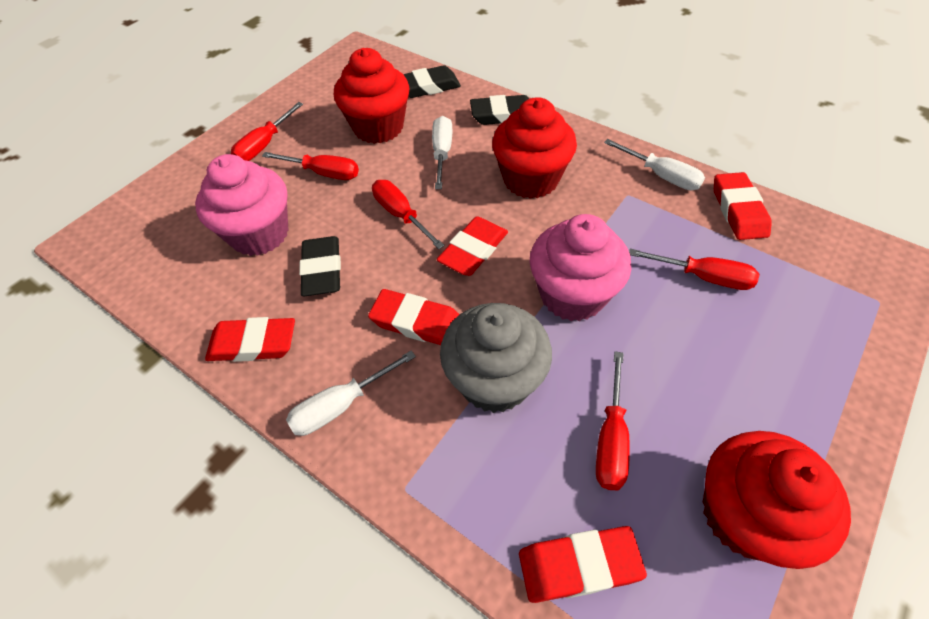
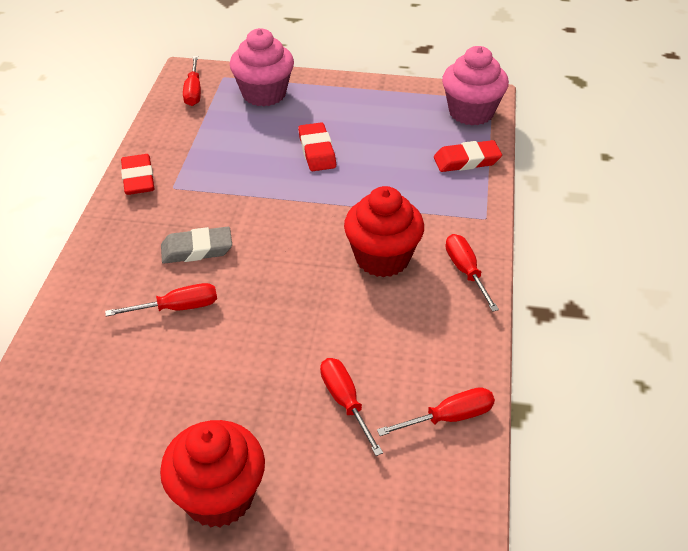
black eraser: [299,236,341,296] [403,65,461,98] [470,95,529,125] = 3 -> none = 0
grey cupcake: [440,303,552,413] = 1 -> none = 0
grey eraser: none = 0 -> [161,227,232,264] = 1
red cupcake: [334,48,410,144] [492,97,577,199] [703,431,851,569] = 3 -> [160,420,265,527] [344,186,424,277] = 2
red eraser: [205,317,295,362] [368,289,460,345] [437,216,508,276] [519,526,647,603] [714,172,772,240] = 5 -> [121,154,154,195] [298,122,336,171] [434,140,502,172] = 3
white screwdriver: [286,350,416,436] [432,116,452,189] [604,139,705,190] = 3 -> none = 0

